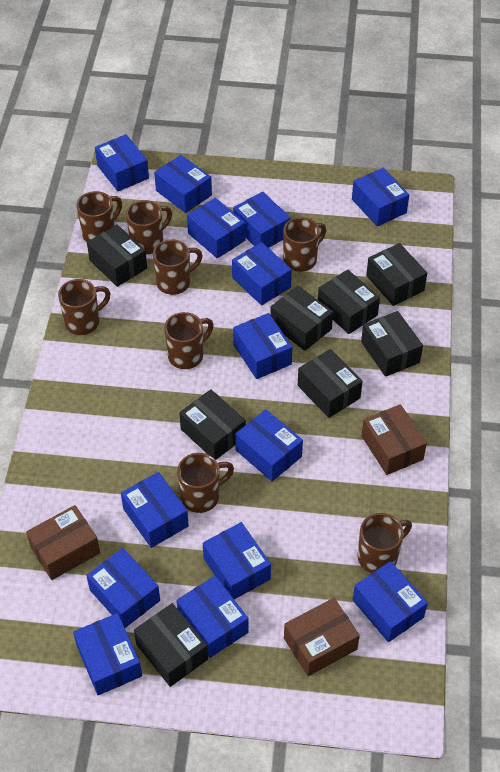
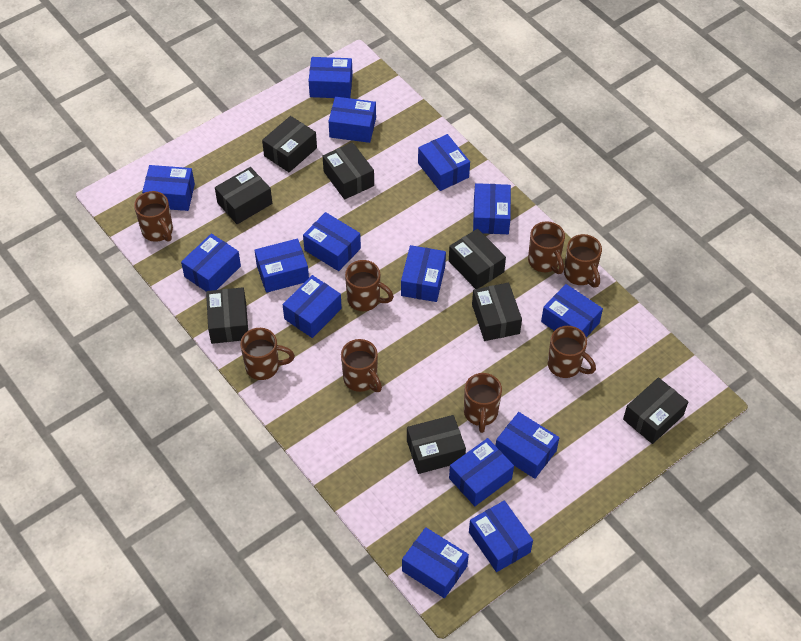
blue box: [73,613,142,695] [86,548,160,628] [95,134,149,191] [121,472,189,548] [154,155,212,213] [176,576,248,658] [187,198,245,258] [203,522,271,599] [232,242,292,305] [233,192,291,248] [233,313,293,379] [235,409,303,481] [352,168,409,227] [353,561,428,642] = 14 -> [142,165,195,211] [181,233,241,291] [255,239,309,293] [282,275,342,338] [303,212,361,271] [309,57,353,98] [328,97,376,143] [401,245,446,302] [402,527,469,598] [418,134,470,191] [449,438,514,506] [469,500,533,572] [473,183,511,234] [496,412,559,479] [541,284,603,337] = 15
brown box: [26,505,100,580] [284,598,360,676] [361,404,427,475] = 3 -> none = 0

